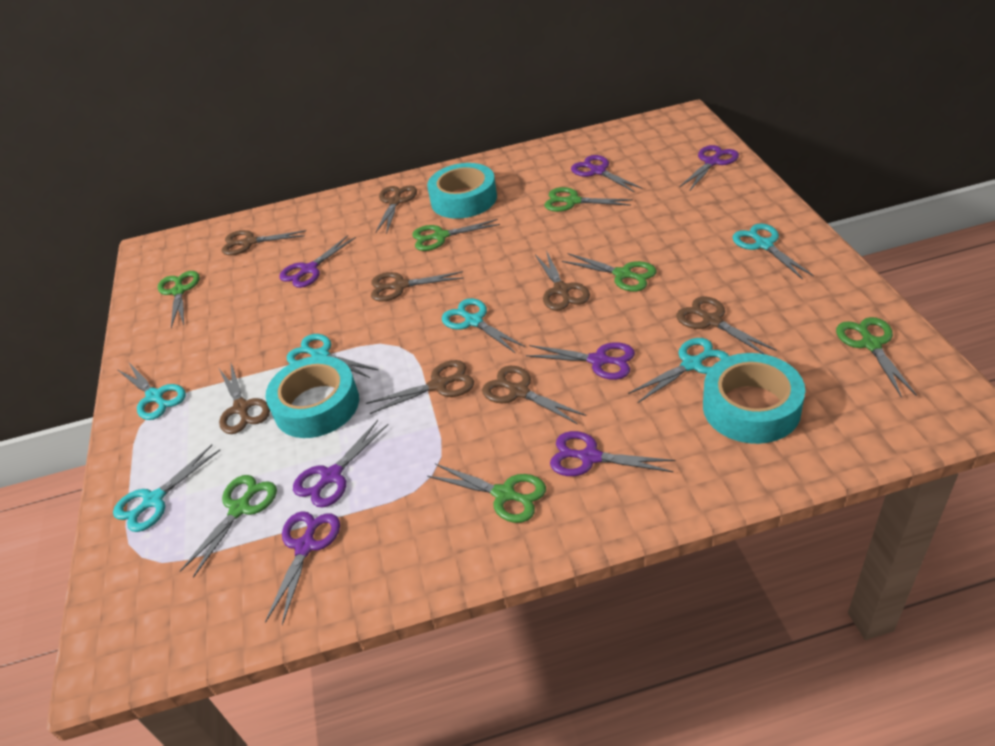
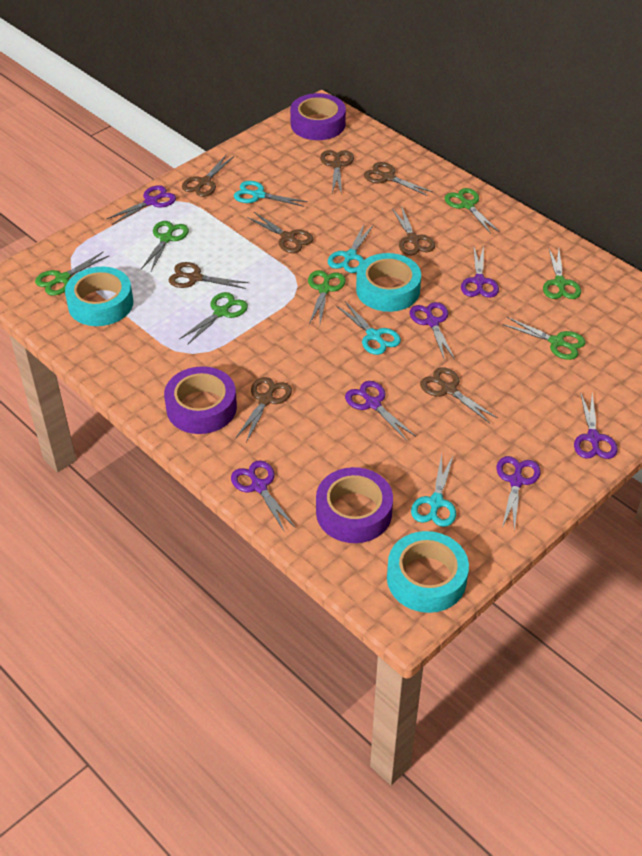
purple tape: none = 0 -> [164,366,237,434] [290,93,346,140] [316,467,393,543] = 3
turquoise scissors: [113,445,220,532] [118,363,186,420] [287,334,378,378] [442,298,525,353] [628,338,729,403] [732,223,814,280] = 6 -> [234,181,308,207] [328,225,374,273] [336,301,401,355] [411,454,456,527] = 4

